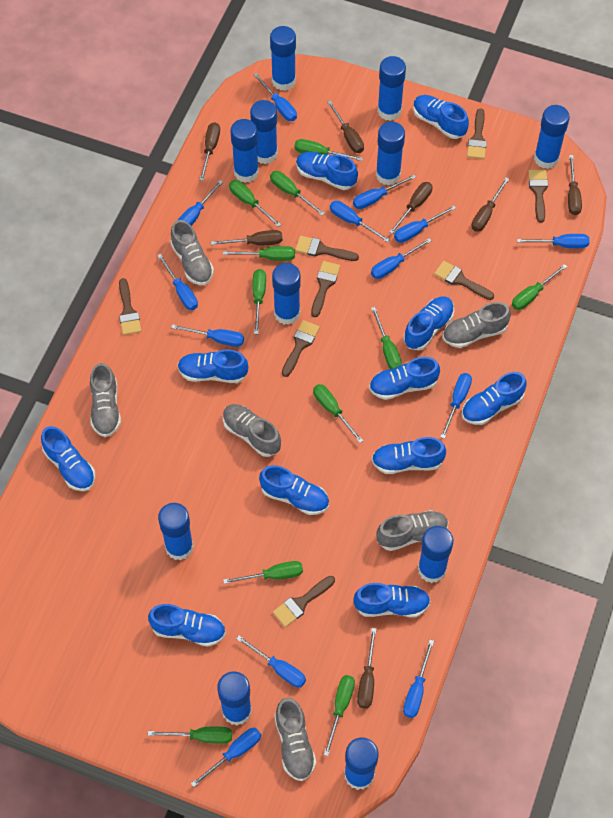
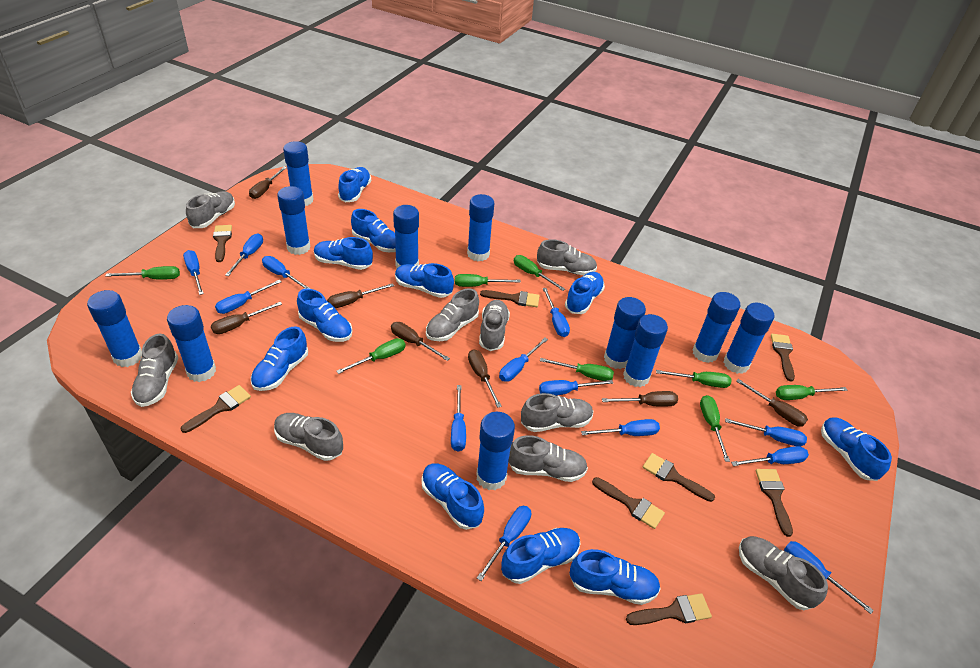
green screwdriver: [148,727,232,744] [223,246,295,261] [223,561,303,584] [229,180,281,227] [252,269,266,334] [270,171,325,216] [294,139,363,161] [313,384,363,443] [324,675,355,756] [371,307,402,369] [512,264,567,310] = 11 -> [105,266,180,279] [336,338,405,374] [455,274,521,287] [514,255,565,291] [540,358,614,381] [656,370,732,388] [700,395,730,462] [776,385,847,400] = 8
grey shoe: [90,363,121,437] [170,220,214,285] [223,404,281,457] [275,698,316,781] [376,510,448,551] [443,302,511,348] = 6 -> [131,333,178,407] [186,191,235,228] [274,413,343,461] [426,288,479,341] [479,300,510,351] [509,435,588,482] [521,393,593,432] [537,239,597,275] [739,536,828,610] = 9

